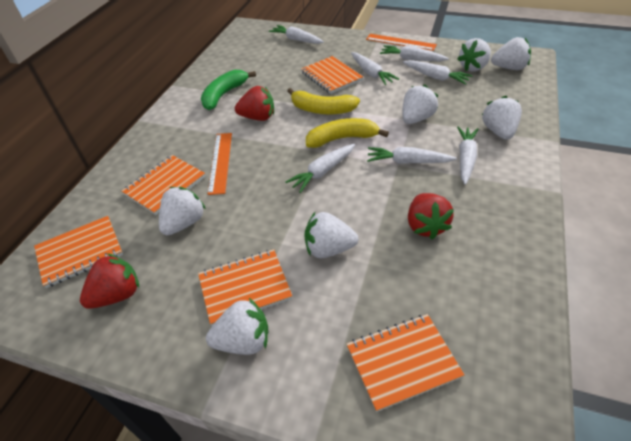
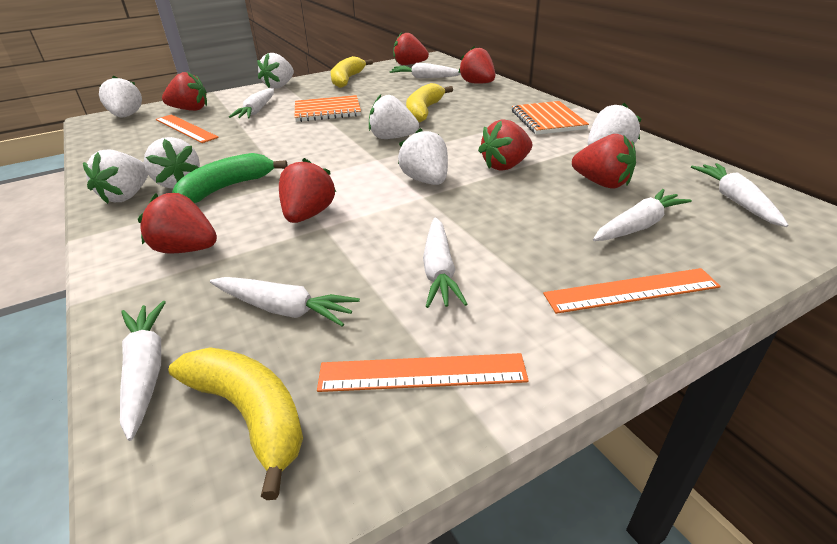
orange notebook: [34,216,123,288] [122,155,205,215] [198,249,292,326] [301,56,363,94] [347,314,464,412] = 5 -> [295,95,361,122] [512,101,589,135] = 2
orange ruler: [208,133,232,195] [366,34,437,51] = 2 -> [156,114,219,143] [317,353,529,392] [543,268,721,314] = 3
red strawberry: [80,253,139,309] [235,86,274,121] [408,193,454,239] = 3 -> [138,193,217,253] [162,72,207,111] [279,158,336,223] [393,32,429,65] [458,46,495,84] [478,119,532,171] [572,134,636,188] = 7
yellow banana: [287,88,360,115] [306,118,389,148] = 2 -> [168,347,303,500] [331,56,373,88] [406,83,453,122] = 3

